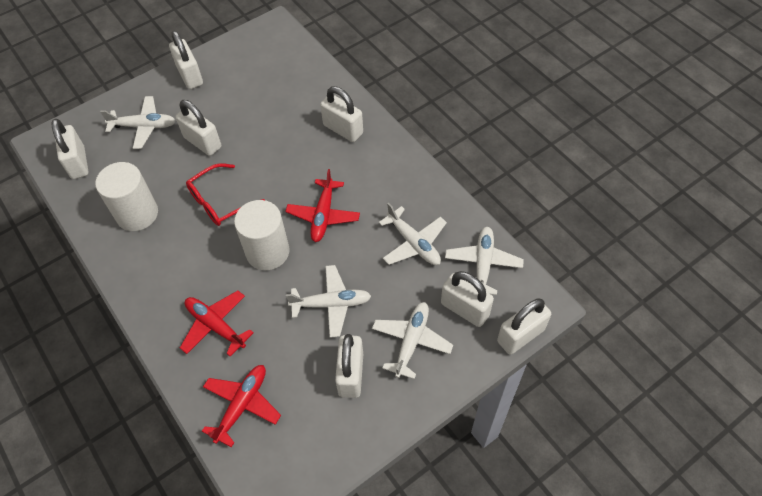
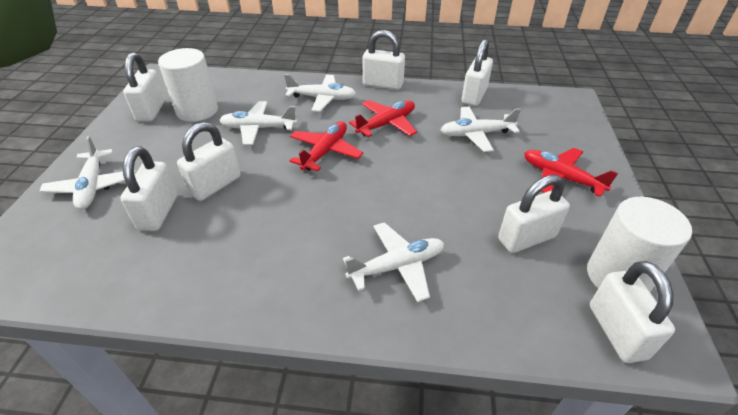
red glasses: [186,163,264,226] = 1 -> none = 0

